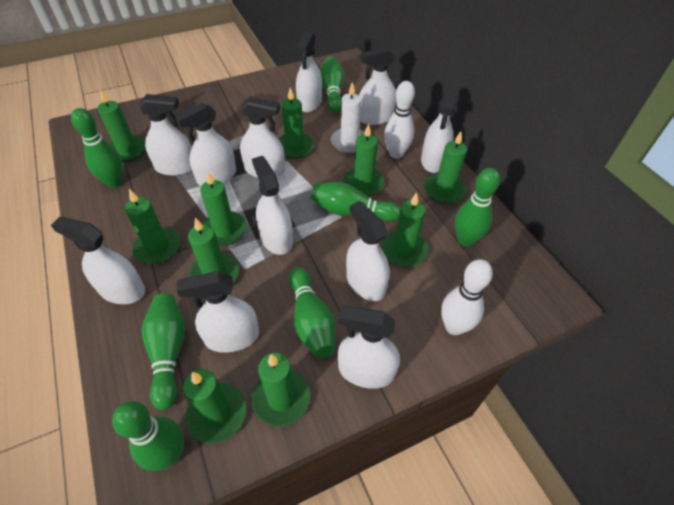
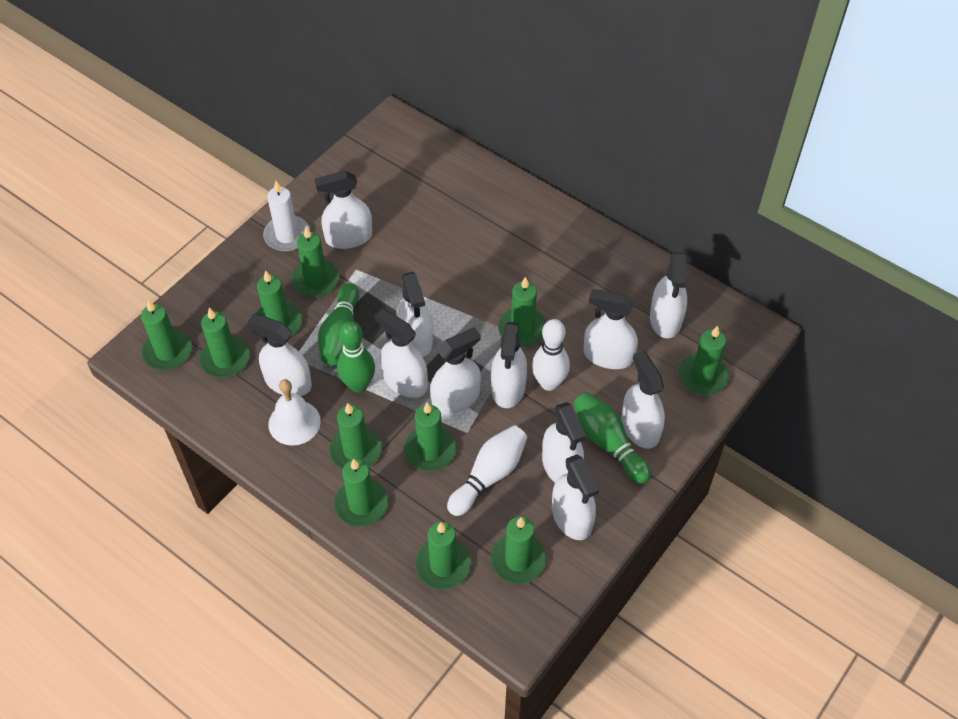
green bowling pin: [71,108,123,188] [112,401,184,471] [142,293,185,410] [288,267,335,358] [311,182,400,222] [320,57,344,113] [455,168,500,247] = 7 -> [318,283,359,366] [337,321,375,393] [573,392,651,484] = 3
green candle: [97,90,146,162] [125,189,180,264] [183,369,246,443] [188,218,239,283] [200,171,246,246] [251,353,310,426] [278,87,314,159] [343,123,385,196] [382,192,428,267] [424,131,467,204] = 10 -> [141,300,192,370] [199,308,250,378] [256,270,302,336] [291,227,339,297] [329,403,382,469] [334,459,388,527] [404,403,456,471] [416,522,471,589] [491,517,546,584] [498,277,546,347] [678,326,729,395] = 11
white bell: none = 0 -> [268,379,321,446] = 1

